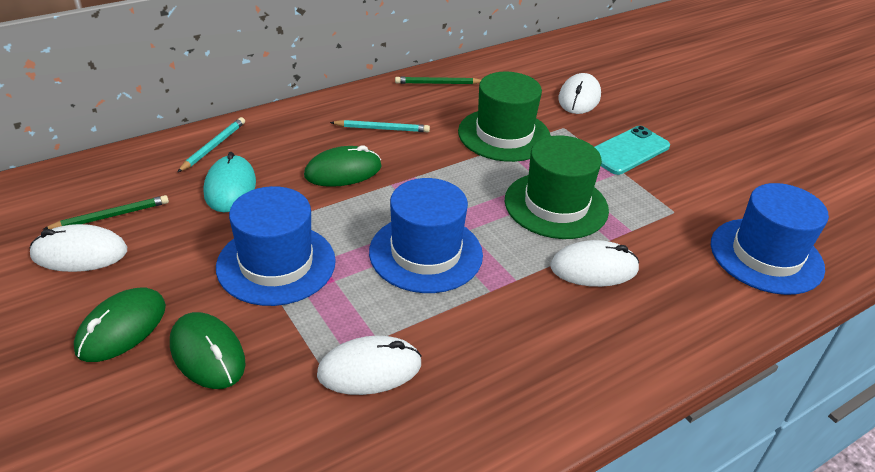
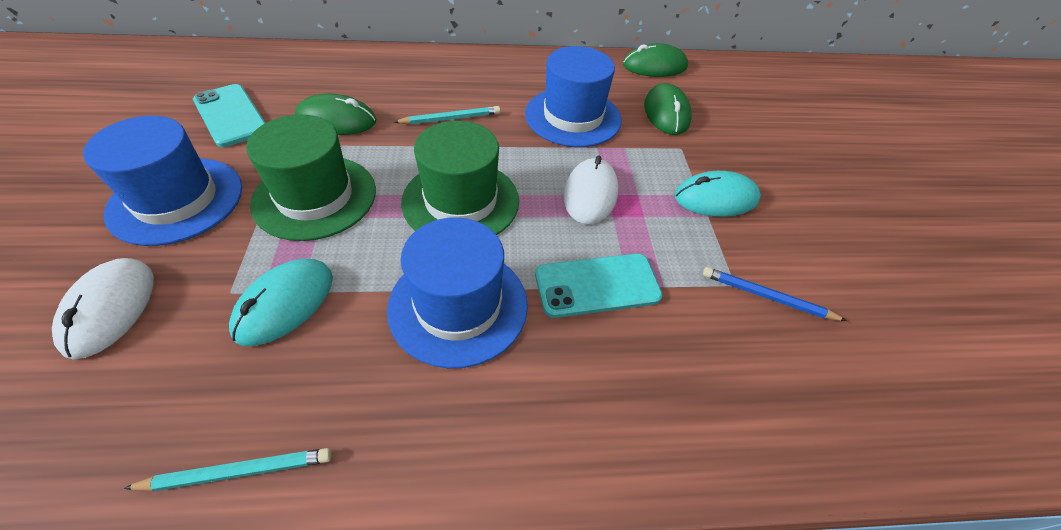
blue pencil: none = 0 -> [703,267,847,321] = 1
green pencil: [43,195,169,230] [395,77,481,84] = 2 -> none = 0
turquoise mouse: [204,152,256,212] = 1 -> [229,259,333,346] [675,171,761,217] = 2
turquoise phone: [595,126,670,175] = 1 -> [193,84,265,147] [535,254,662,318] = 2
white mouse: [29,224,127,272] [317,336,422,395] [551,240,639,287] [558,73,601,114] = 4 -> [52,258,153,359] [564,156,619,224] = 2

